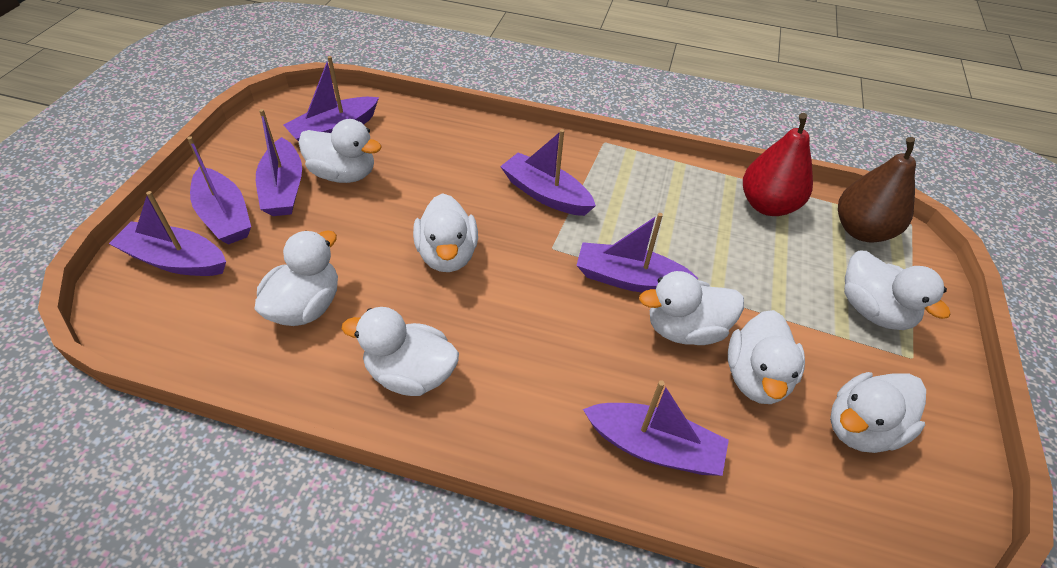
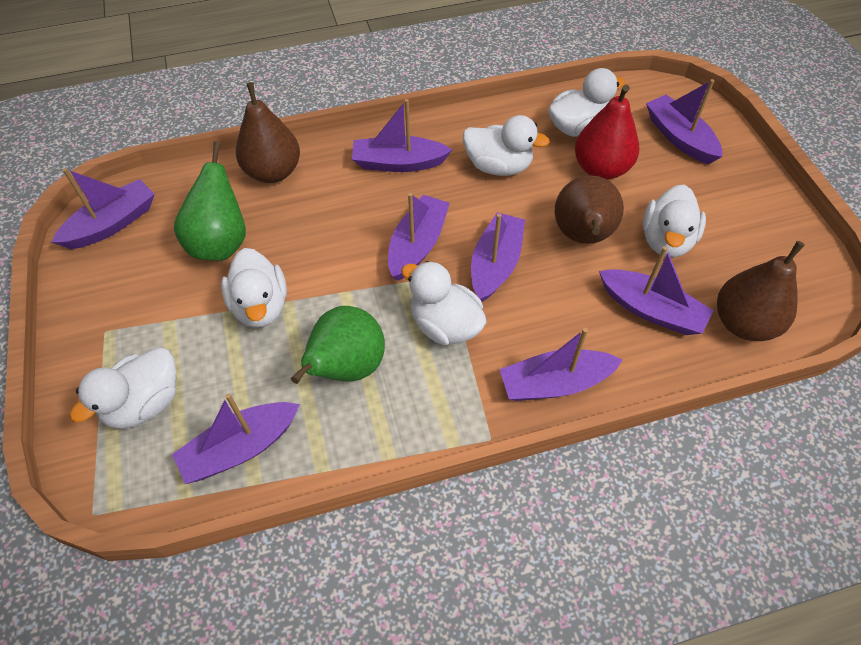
brown pear: [838,137,916,243] = 1 -> [236,82,300,183] [555,175,624,244] [717,241,805,341] = 3
green pear: none = 0 -> [174,141,246,261] [291,306,385,384] = 2
purple boat: [109,191,226,276] [187,136,251,245] [256,109,302,216] [283,56,379,141] [500,129,596,216] [576,213,699,293] [583,380,729,476] = 7 -> [51,168,155,249] [172,393,300,484] [352,99,452,172] [388,193,450,281] [471,212,525,302] [499,328,623,401] [599,246,714,335] [646,79,722,164] = 8
white duck: [254,231,338,326] [298,119,382,183] [342,307,459,396] [413,193,478,272] [639,271,744,345] [728,310,805,404] [830,372,926,453] [844,251,951,330] = 8 -> [70,347,177,429] [221,248,287,328] [401,261,486,345] [463,115,550,176] [548,68,625,137] [643,184,706,258] = 6

